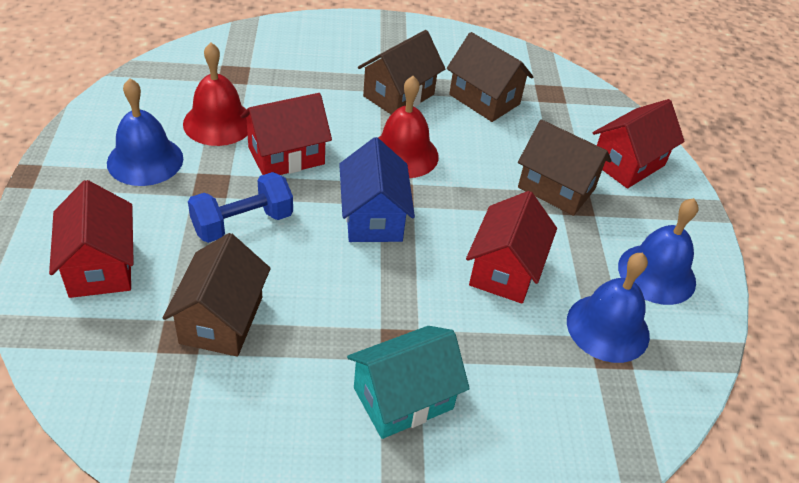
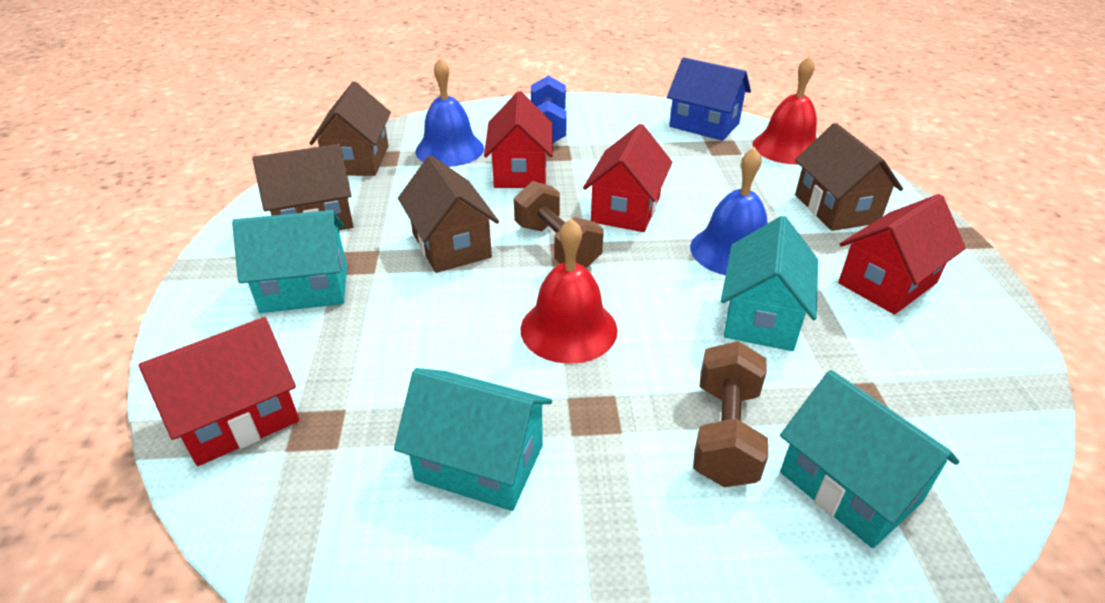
blue bell: [107,78,183,186] [567,252,650,363] [618,198,699,305] = 3 -> [415,58,484,167] [690,147,768,275] = 2
brown dumbbell: none = 0 -> [514,181,604,268] [693,341,768,487] = 2
turquoise house: [347,326,470,439] = 1 -> [232,210,347,313] [394,368,552,511] [721,216,818,351] [780,370,960,548] = 4

